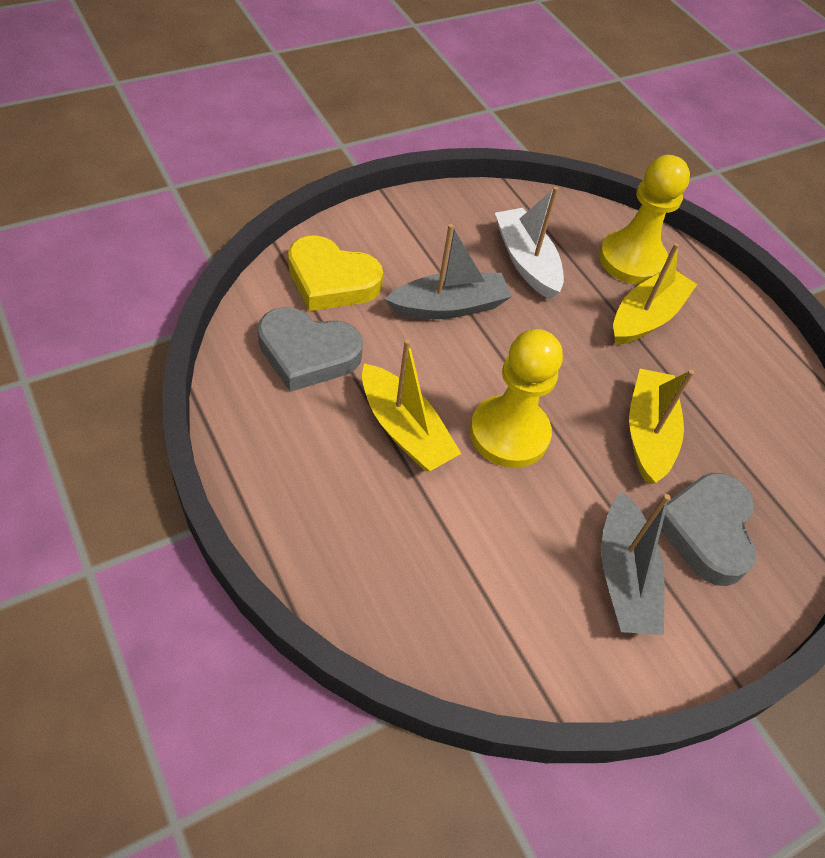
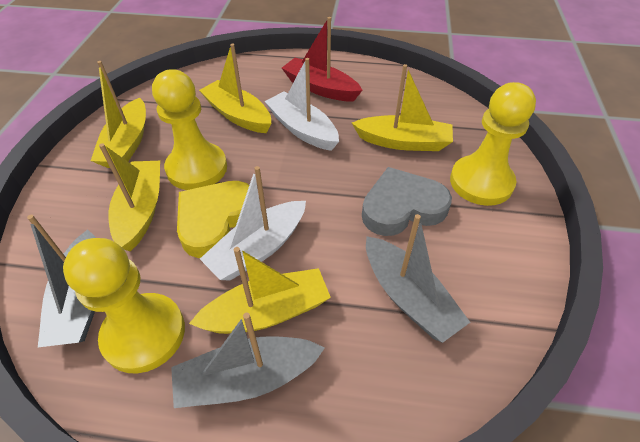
grey boat: [385,224,512,319] [602,492,671,635] = 2 -> [27,215,96,347] [171,312,325,408] [366,214,470,343] = 3
grey heart: [258,307,363,392] [661,473,757,586] = 2 -> [362,167,452,236] = 1
red boat: none = 0 -> [282,17,363,101] = 1
white boat: [495,187,564,299] = 1 -> [200,166,306,281] [264,58,339,151] = 2
yellow boat: [362,339,461,471] [613,243,697,345] [629,369,694,485] = 3 -> [91,61,146,168] [99,143,160,251] [189,247,331,334] [199,44,271,133] [352,64,453,151] = 5
yellow pawn: [470,329,563,468] [599,155,690,285] = 2 -> [63,238,185,373] [152,69,227,190] [450,82,536,206] = 3

